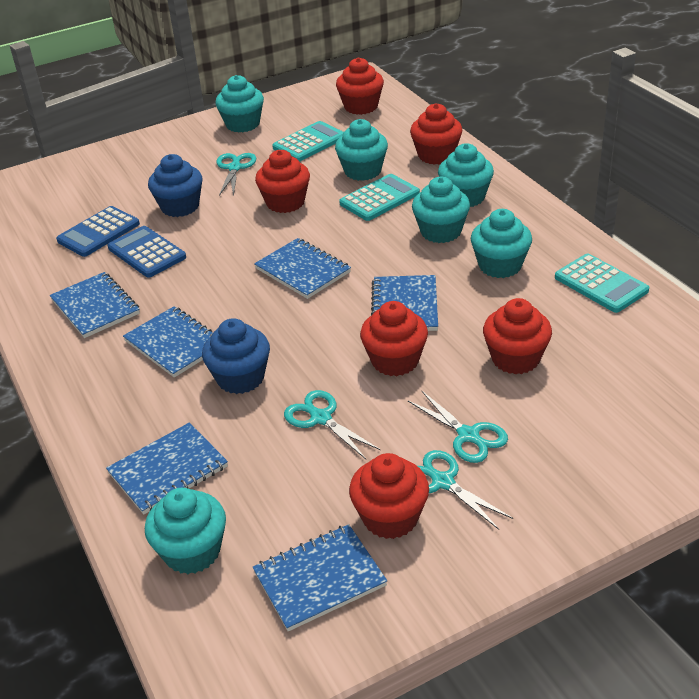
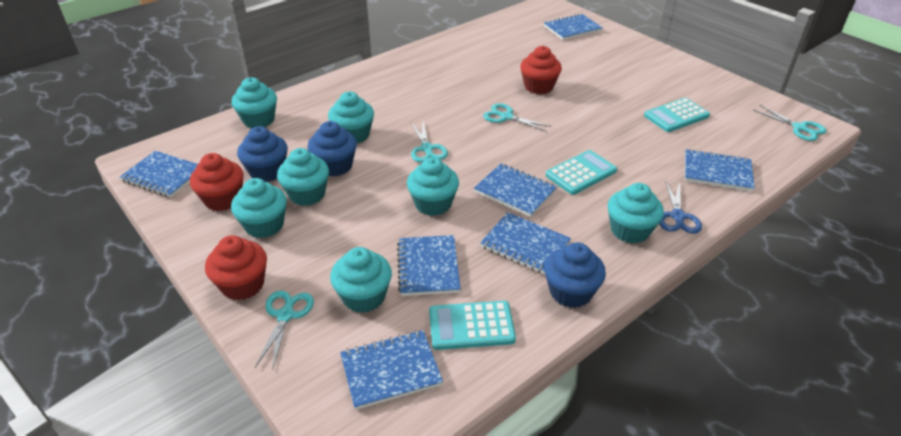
blue calculator: [56,206,140,257] [107,226,186,278] = 2 -> none = 0
blue cupcake: [148,154,203,217] [202,318,270,394] = 2 -> [237,126,288,182] [307,121,357,177] [544,242,606,308] = 3
blue notebook: [50,272,140,338] [106,422,228,515] [123,306,213,378] [253,524,387,632] [254,238,351,299] [371,275,438,331] = 6 -> [120,151,198,198] [340,330,443,410] [397,235,461,296] [474,164,557,217] [480,212,571,275] [544,13,603,40] [685,149,755,192] = 7
blue scissors: none = 0 -> [659,180,702,234] = 1
red cupcake: [255,150,310,213] [336,58,384,115] [349,453,429,539] [360,301,428,376] [410,103,462,165] [483,298,552,375] = 6 -> [190,153,243,211] [205,235,267,300] [520,46,562,94] = 3
turquoise cupcake: [145,488,226,574] [215,75,264,133] [335,119,388,181] [412,177,470,243] [438,143,494,207] [471,209,532,278] = 6 -> [231,178,287,238] [232,77,277,128] [277,148,329,206] [328,92,374,143] [330,247,392,313] [407,157,459,216] [608,183,664,243] = 7

